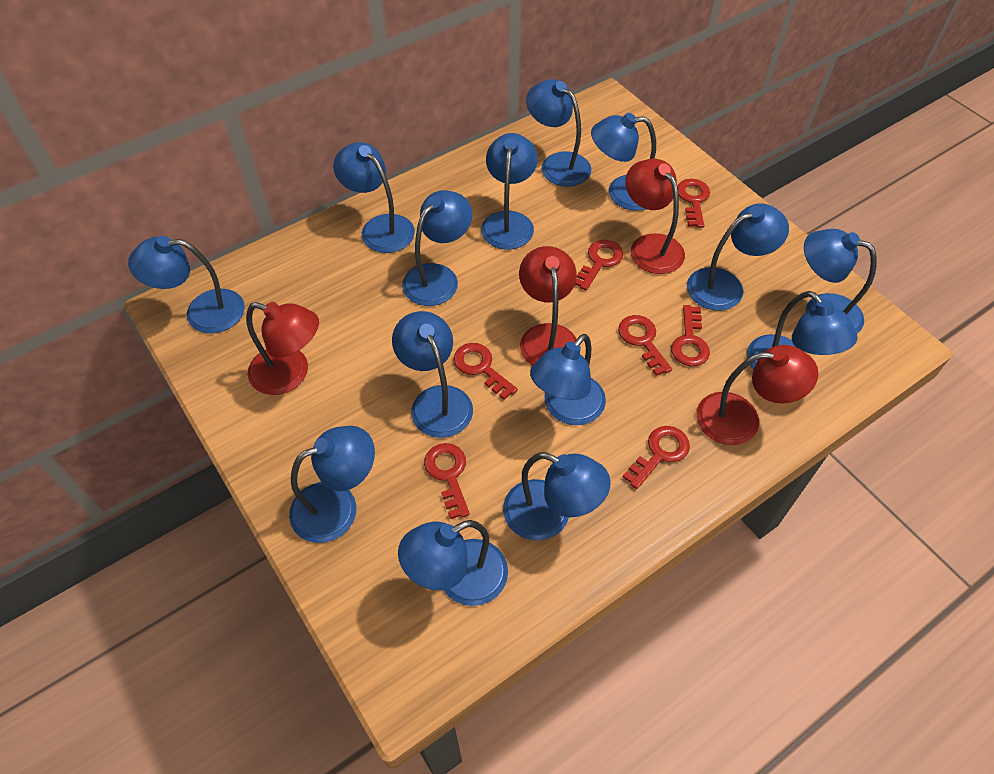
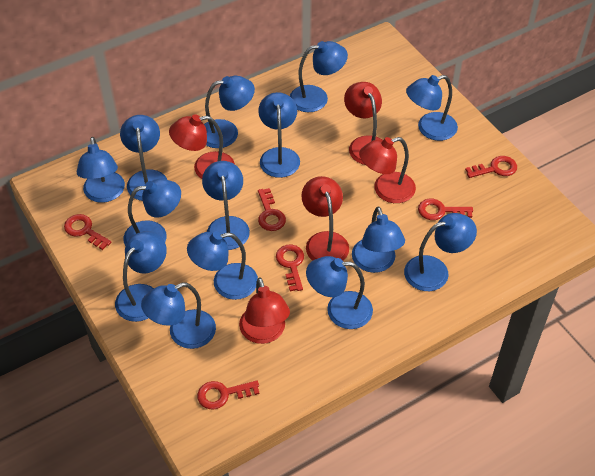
red key: [424,443,470,519] [454,343,518,400] [575,240,623,291] [618,315,672,376] [623,426,690,489] [671,305,710,367] [677,179,710,228] = 7 -> [64,214,112,250] [197,381,260,410] [258,188,286,231] [276,244,304,291] [418,199,473,220] [465,156,517,178] = 6
red lamp: [246,302,319,395] [519,246,577,365] [625,159,685,274] [696,345,818,445] = 4 -> [169,115,235,179] [239,277,290,344] [301,176,349,261] [344,82,382,165] [359,137,416,203] = 5

